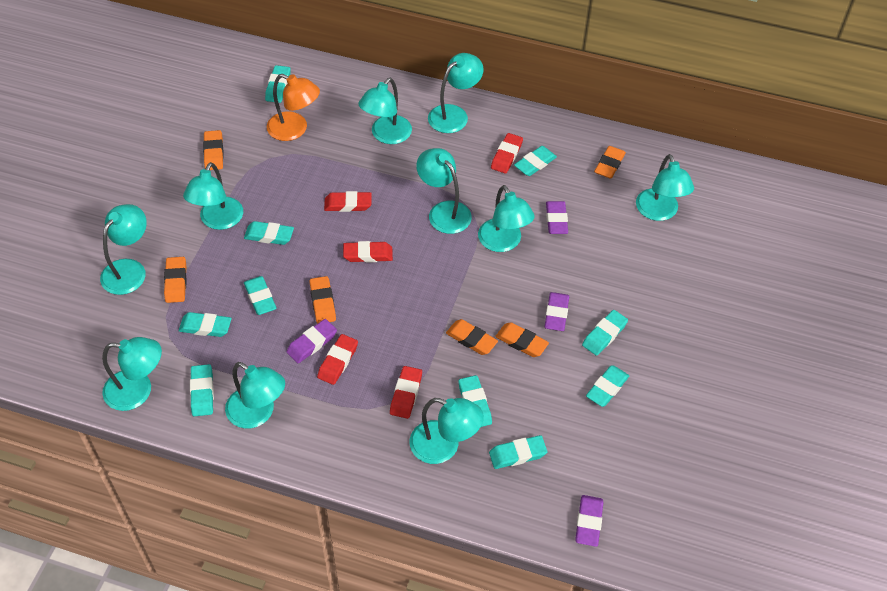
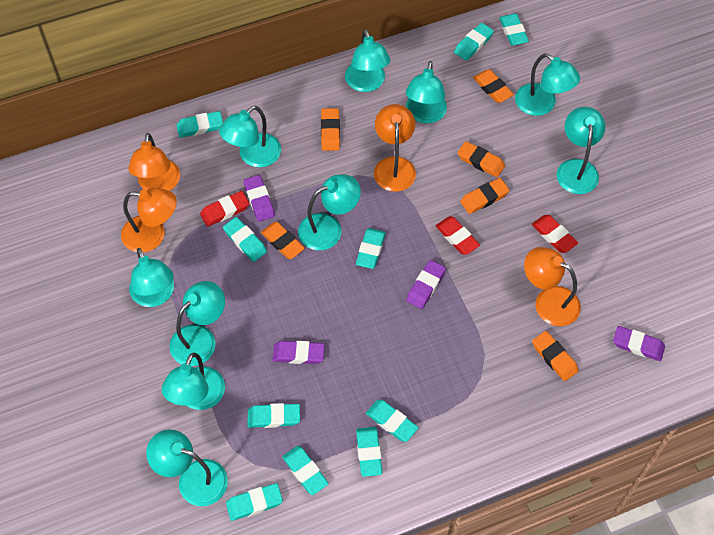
orange lamp: [267,74,320,141] = 1 -> [121,188,177,253] [129,133,180,191] [374,104,416,192] [524,247,581,326] = 4
red eraser: [317,334,358,385] [324,191,372,212] [343,241,393,263] [390,366,422,419] [491,133,523,173] = 5 -> [200,191,249,227] [436,217,480,255] [532,215,578,253] = 3

